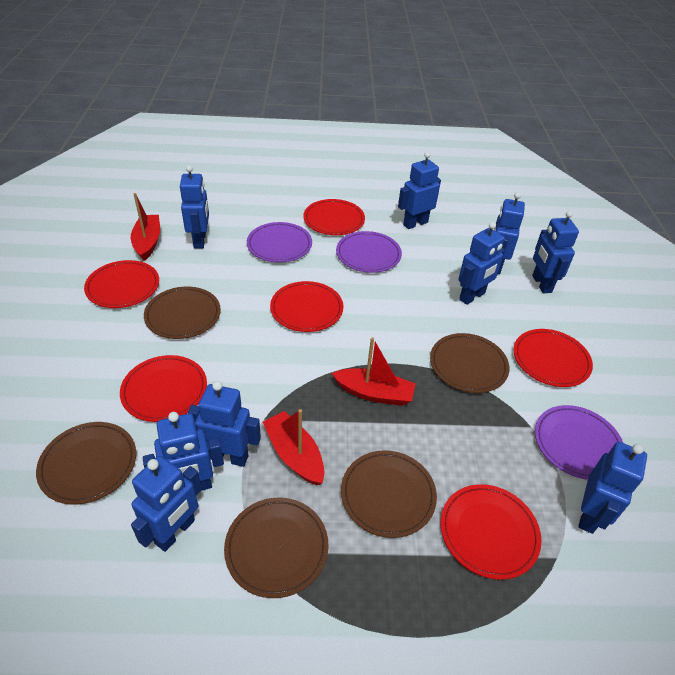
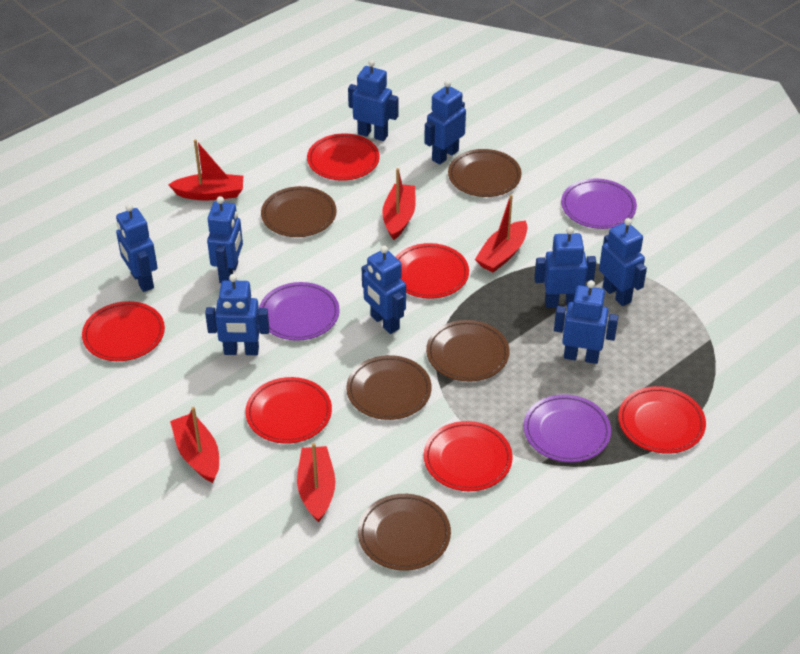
red boat: [131,193,160,261] [263,409,324,485] [332,337,416,406] = 3 -> [168,139,243,201] [170,407,219,483] [297,443,335,522] [382,168,416,240] [475,195,527,273] = 5

